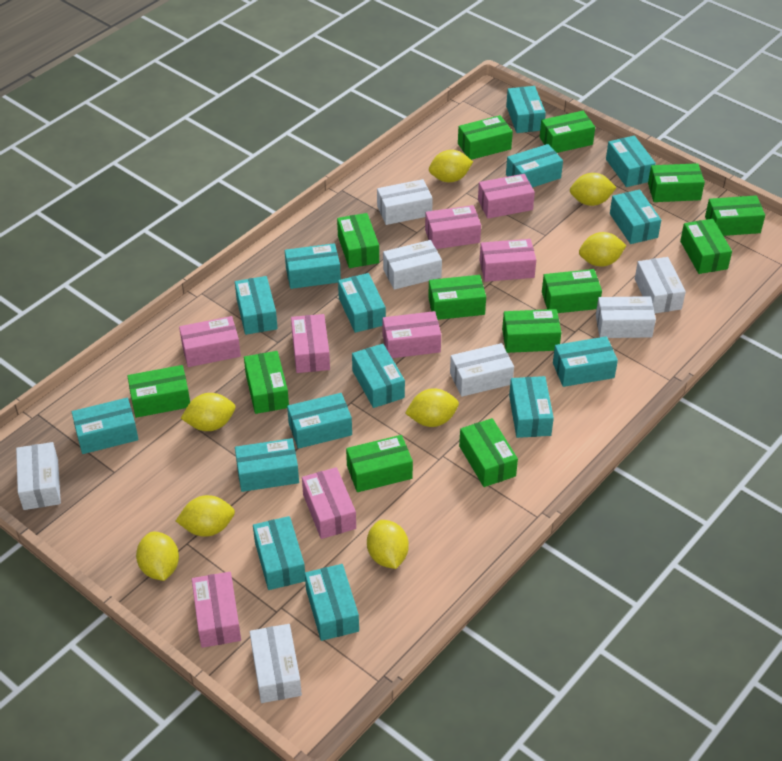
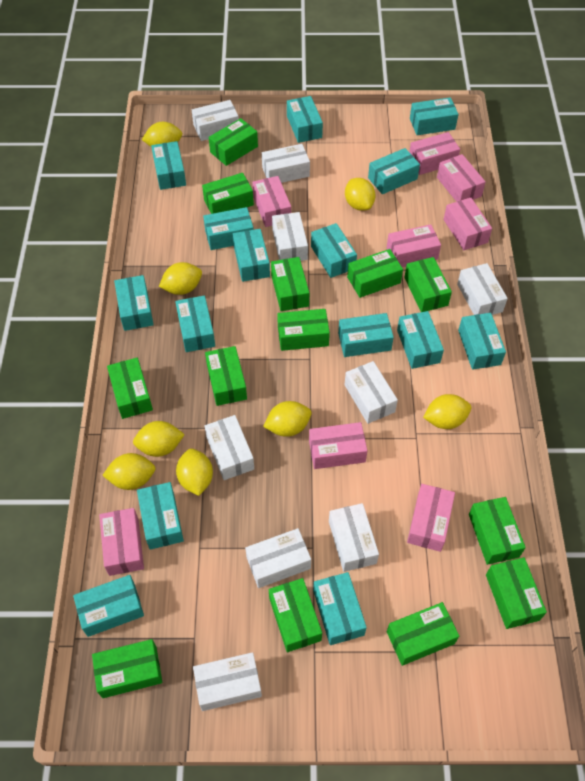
white box: [16,442,61,510] [250,624,302,703] [377,179,433,225] [383,240,442,290] [450,343,514,397] [596,296,656,338] [635,257,686,313] = 7 -> [192,100,239,141] [193,652,262,711] [205,415,254,480] [245,528,311,588] [262,144,310,183] [272,212,308,261] [329,503,379,572] [345,361,398,424] [457,263,508,315] = 9

